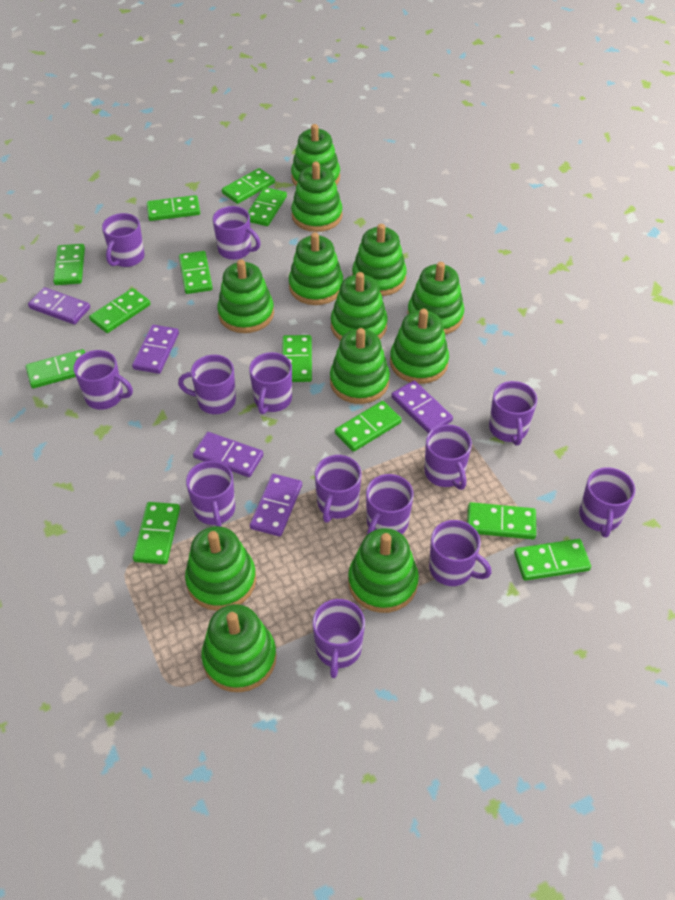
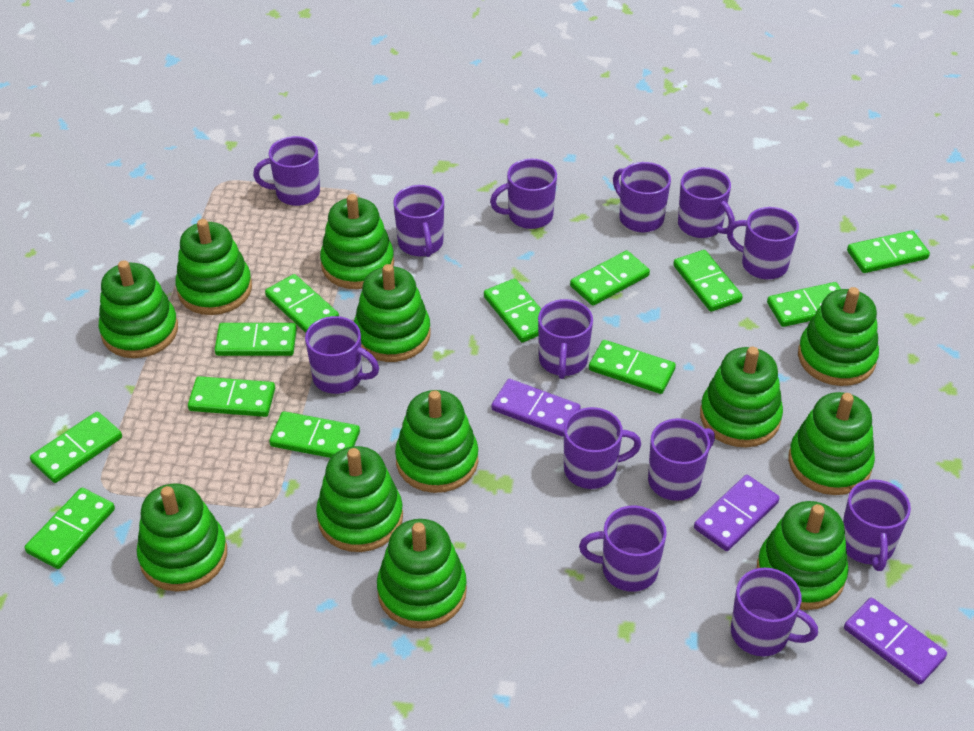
purple domino: [28,287,90,325] [132,325,179,374] [193,432,264,477] [250,474,302,536] [391,381,453,433] = 5 -> [491,379,581,437] [694,475,779,551] [844,598,947,685] = 3

